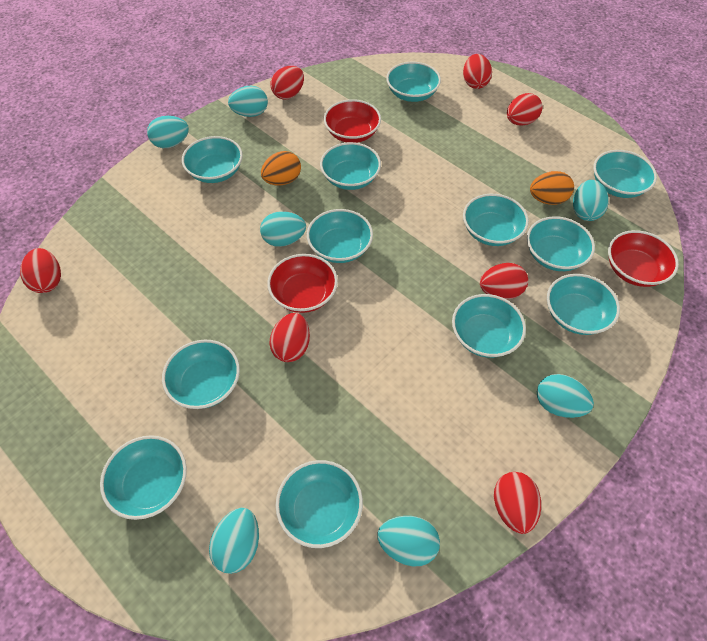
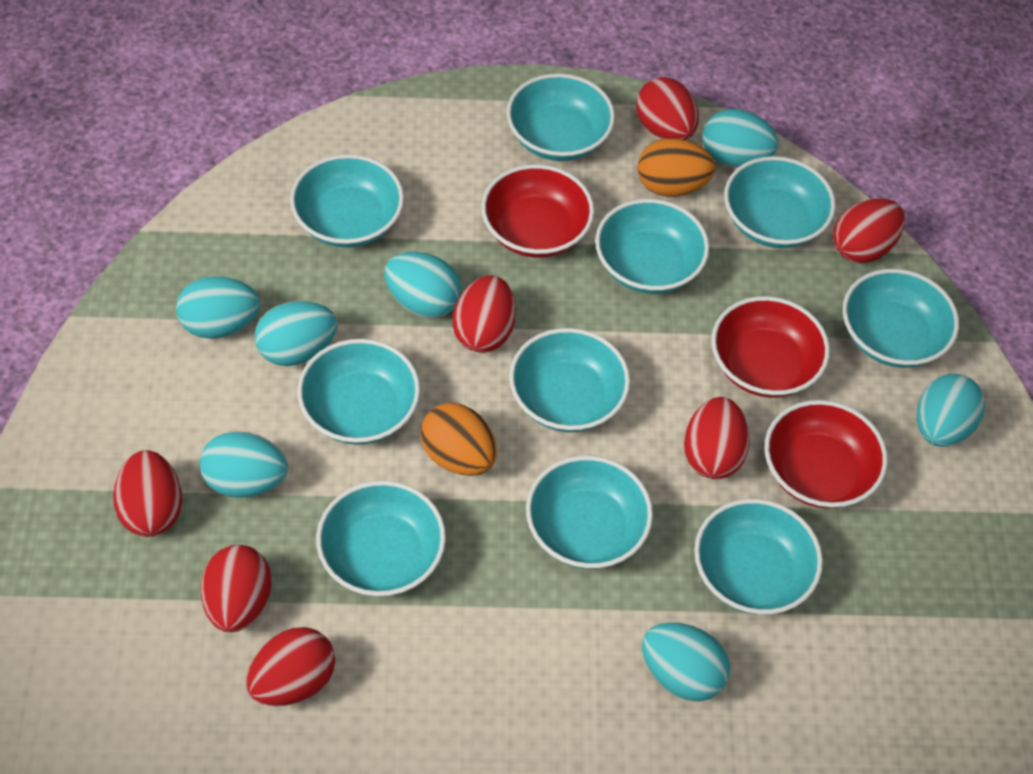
turquoise bowl: [100,435,187,520] [162,340,240,409] [182,136,243,183] [276,460,363,548] [307,209,373,263] [320,142,381,190] [386,62,441,102] [452,294,526,358] [463,194,529,246] [527,216,595,271] [547,274,620,335] [593,150,657,198] = 12 -> [290,154,404,248] [297,339,420,445] [316,481,446,597] [507,73,615,161] [509,328,630,432] [526,456,653,569] [595,199,709,294] [694,499,823,615] [724,156,836,248] [843,269,959,368] = 10

